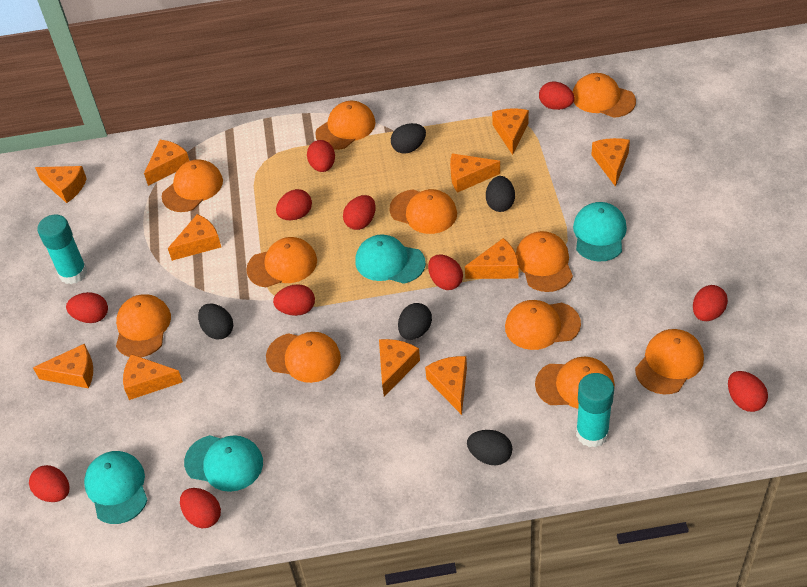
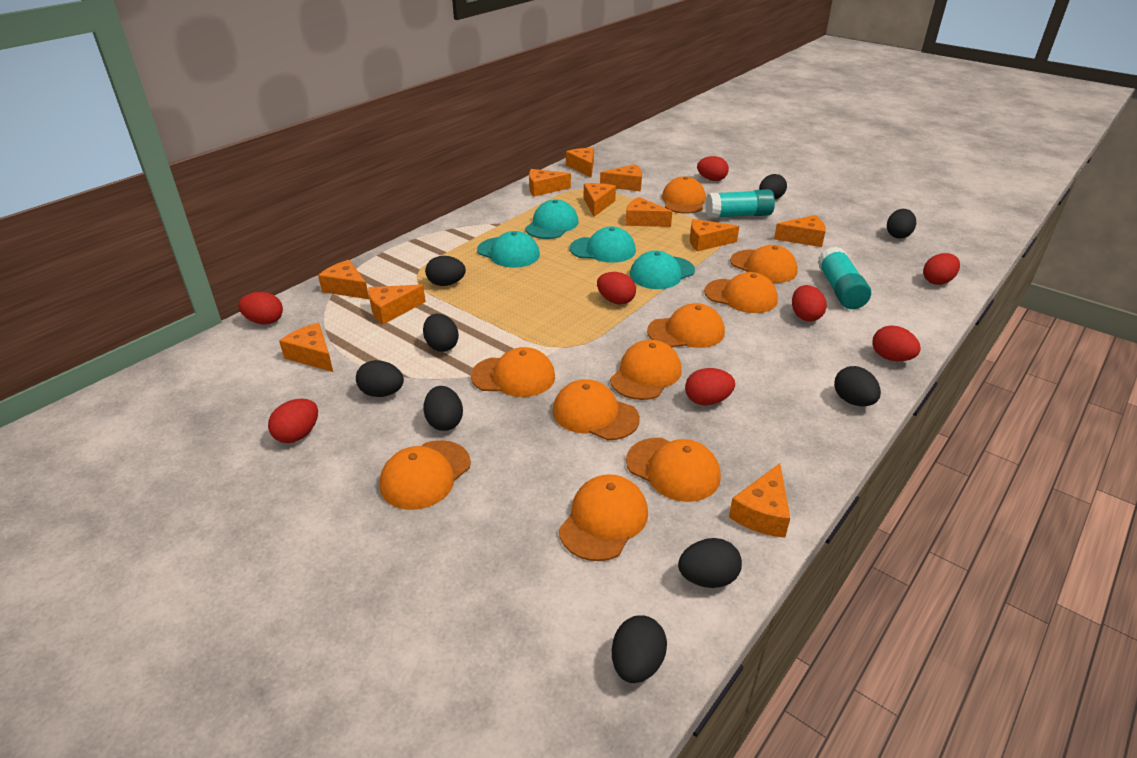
black egg: [198,304,233,340] [391,123,426,153] [398,303,432,340] [467,430,512,465] [486,176,515,212] = 5 -> [356,360,404,397] [423,314,459,352] [423,386,463,431] [425,256,466,286] [612,616,667,683] [678,538,742,588] [759,174,787,199] [834,366,881,406] [887,209,916,239] = 9
orange cap: [116,294,171,357] [162,159,223,212] [246,237,317,287] [266,332,341,383] [315,101,376,150] [389,189,457,234] [505,300,581,350] [516,231,573,292] [535,357,615,409] [573,73,636,118] [635,329,704,394] = 11 -> [380,440,471,510] [471,347,555,397] [553,379,640,440] [559,474,648,561] [610,340,682,400] [626,438,721,502] [647,303,725,348] [662,177,706,214] [704,272,778,313] [730,245,798,283] = 10
red egg: [29,465,70,502] [66,292,108,323] [180,488,221,528] [273,284,315,316] [276,189,312,220] [307,140,335,172] [343,195,376,230] [428,255,463,290] [539,82,575,110] [693,285,728,321] [728,371,768,412] = 11 -> [238,292,283,325] [268,399,318,443] [597,272,636,305] [685,368,735,405] [697,156,729,181] [792,285,827,322] [873,326,921,361] [923,253,960,285] = 8

